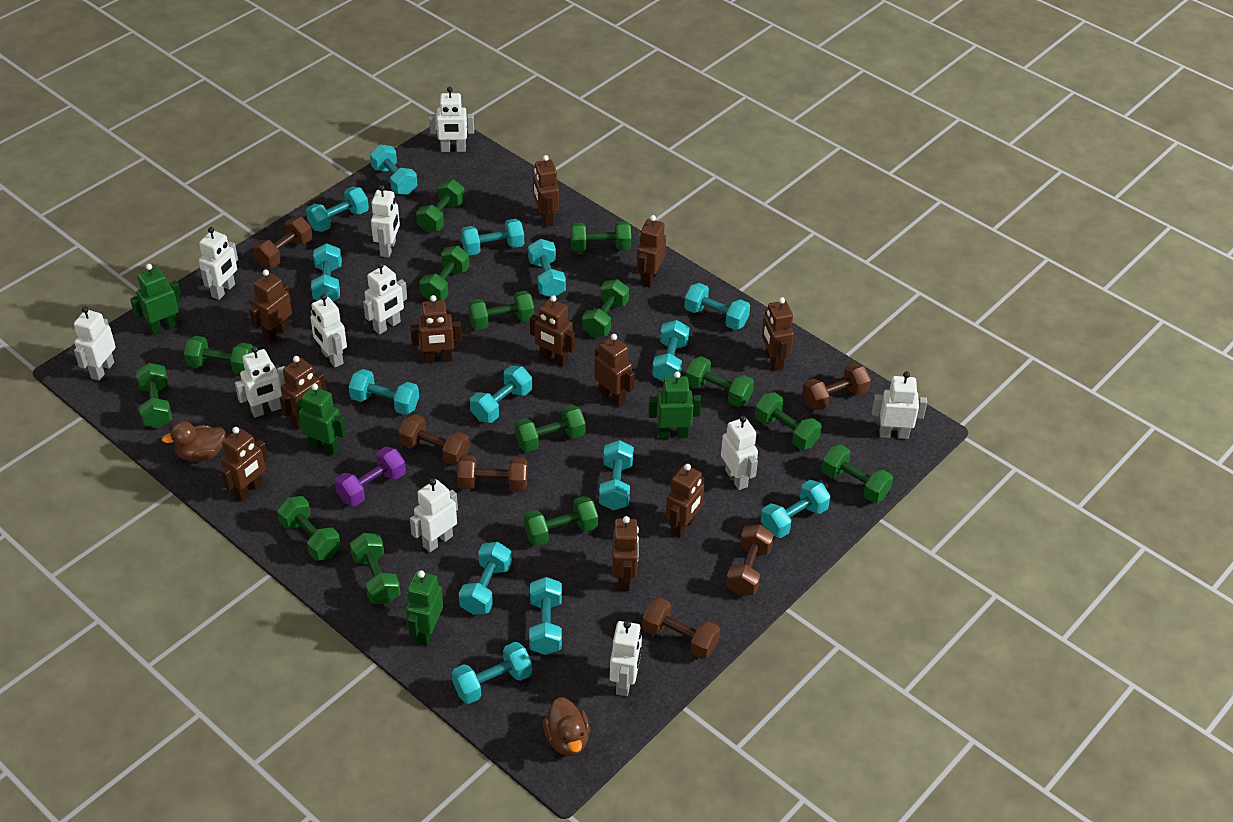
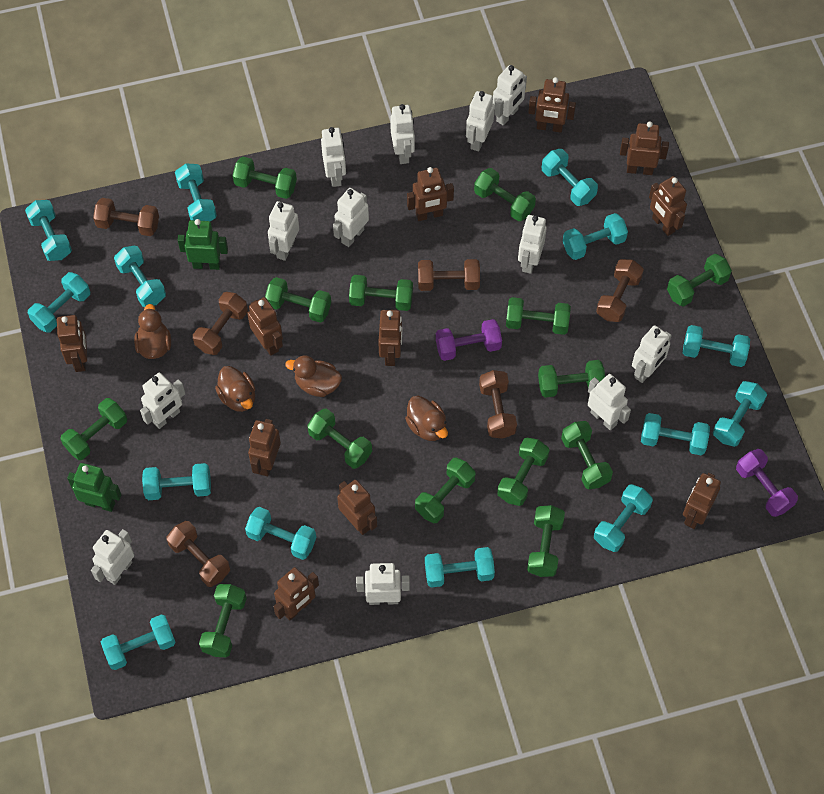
brown duck: [162,421,226,462] [543,697,590,756] = 2 -> [134,304,171,359] [215,366,255,412] [285,355,342,397] [405,396,448,441] = 4
green robot: [130,264,182,335] [296,384,347,455] [406,570,443,646] [648,371,702,439] = 4 -> [67,463,122,512] [178,219,228,270] = 2
purple dumbbell: [335,447,406,506] = 1 -> [436,319,502,361] [736,449,798,517] = 2
white robot: [74,306,116,381] [199,227,238,300] [235,346,286,418] [310,294,347,367] [363,262,407,334] [371,185,400,258] [410,479,458,552] [429,87,474,152] [610,621,642,696] [721,416,758,490] [872,372,927,439] = 11 -> [91,529,134,585] [140,373,186,429] [268,201,299,261] [321,127,346,187] [333,188,369,247] [356,563,410,605] [390,104,415,164] [466,91,495,152] [493,65,527,126] [518,215,547,274] [588,374,631,430] [632,325,672,383] = 12

